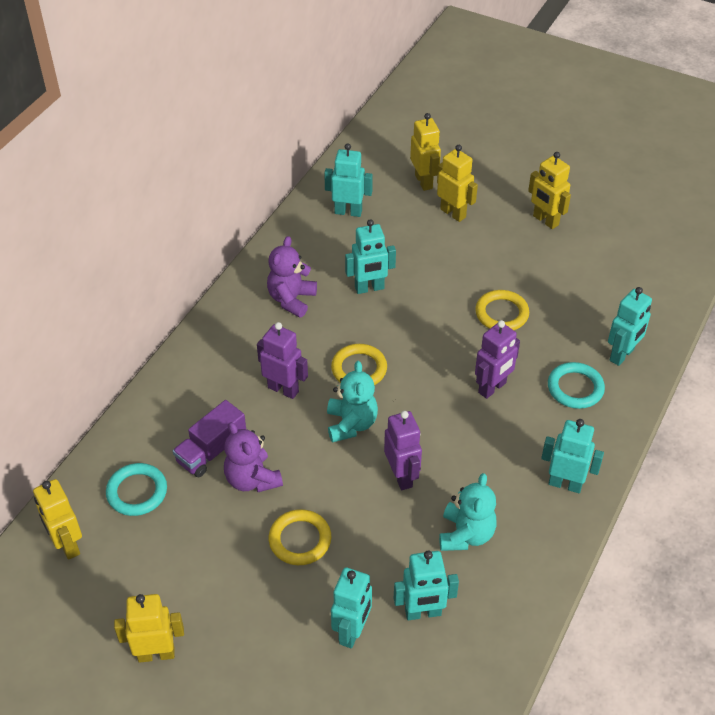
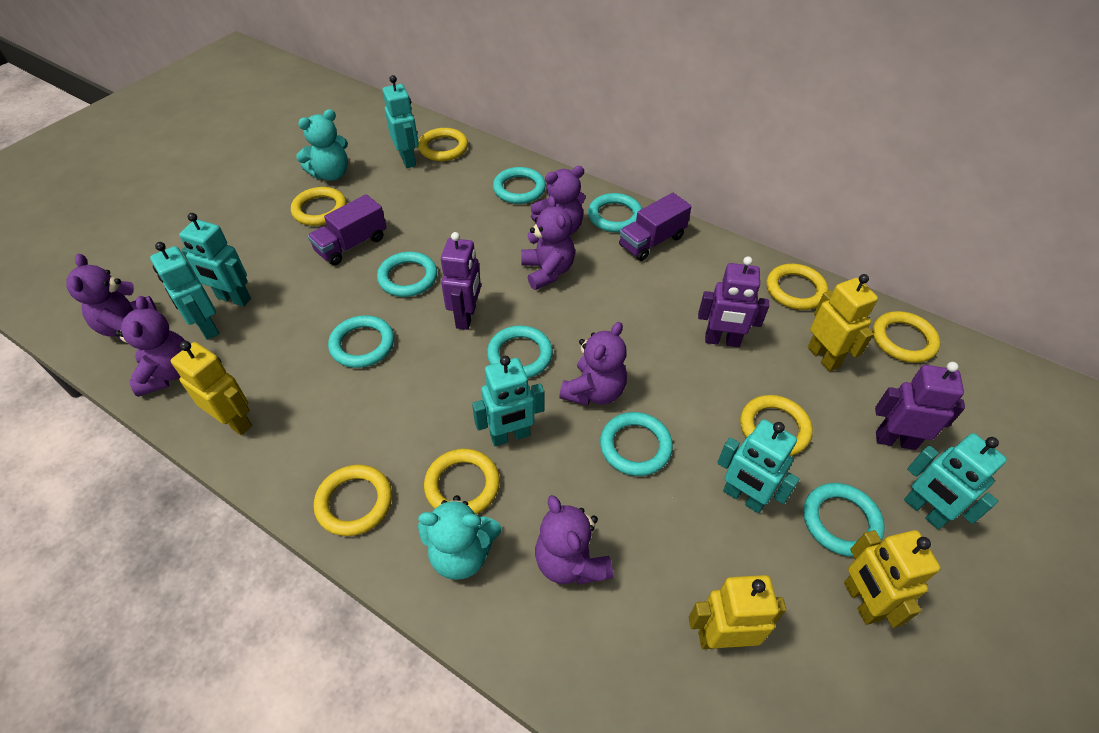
purple teddy bear: [224,422,283,492] [267,236,317,318] = 2 -> [67,254,157,341] [115,296,185,397] [521,195,575,290] [531,166,585,236] [535,495,613,585] [559,322,627,406] = 6
purple truck: [173,400,246,478] = 1 -> [308,194,386,265] [619,193,692,261] = 2
turquoise ring: [106,463,167,516] [548,362,605,409] = 2 -> [328,315,394,368] [377,252,437,297] [487,325,553,378] [493,167,546,204] [588,193,642,233] [600,412,673,476] [803,483,885,557] = 7
yellow ring: [269,509,331,565] [331,344,387,385] [475,290,529,330] = 3 -> [291,187,347,226] [314,465,392,536] [418,128,468,161] [424,449,500,515] [740,395,813,456] [766,264,828,310] [872,311,940,363] = 7
yellow robot: [33,479,82,560] [114,594,184,663] [410,113,441,191] [437,145,478,222] [528,152,571,229] = 5 -> [171,341,252,435] [689,575,786,649] [808,274,878,372] [844,530,941,628] = 4

